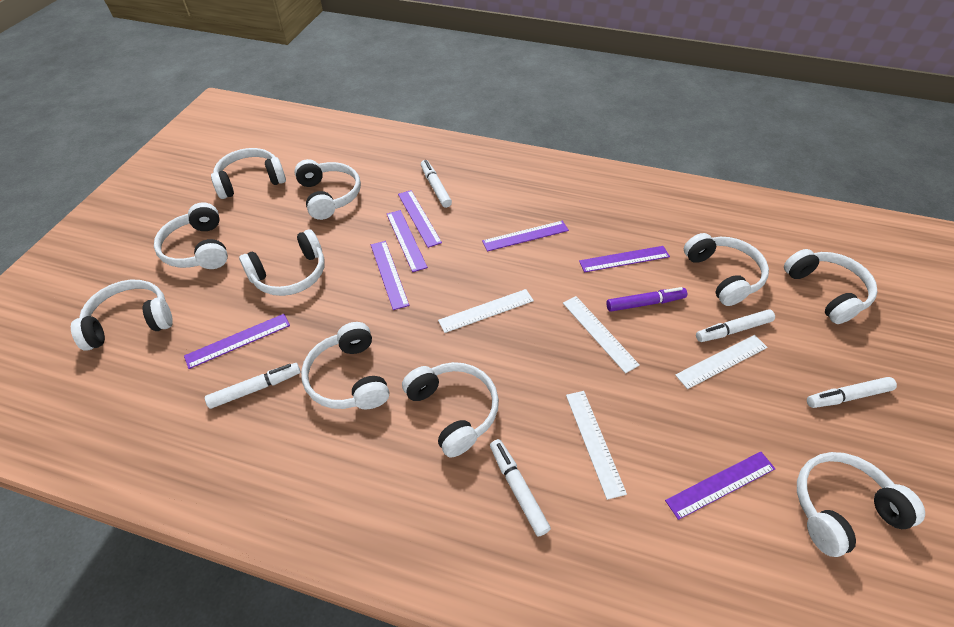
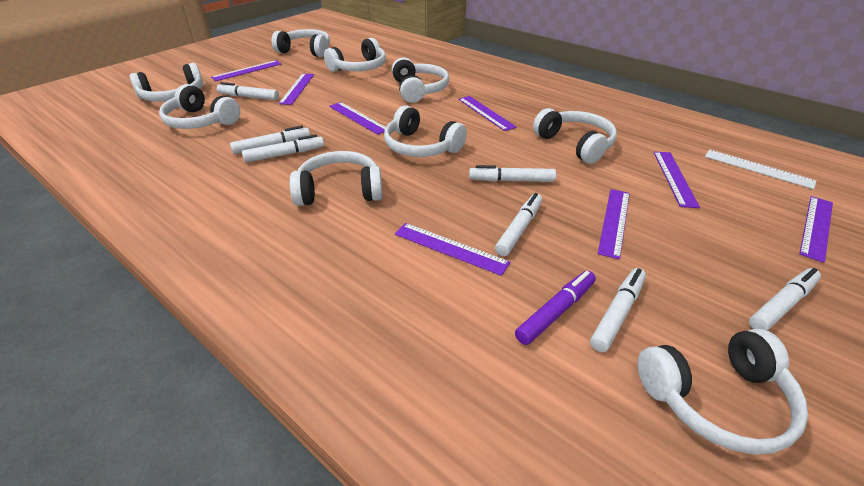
purple ruler: [184,314,290,369] [371,241,409,310] [387,210,428,272] [398,190,442,248] [482,221,569,251] [579,246,670,272] [665,451,775,520] = 7 -> [211,60,281,81] [278,74,314,105] [329,102,386,135] [395,223,510,276] [458,96,517,131] [598,189,630,260] [654,152,700,208] [799,196,833,263] = 8
white headphones: [71,280,173,351] [154,202,228,269] [211,148,286,199] [239,229,325,296] [294,159,361,220] [301,322,389,409] [402,362,499,458] [684,233,769,306] [784,249,878,324] [797,452,925,557] = 10 -> [130,63,204,102] [159,84,240,129] [272,29,330,57] [290,151,383,206] [324,38,386,72] [384,105,467,157] [392,57,449,103] [533,108,617,164] [638,329,808,455] = 9
white marker: [205,363,301,409] [421,160,452,208] [490,439,551,536] [696,309,775,342] [807,377,897,408] = 5 -> [217,82,279,100] [230,126,310,154] [242,134,324,163] [469,165,556,182] [495,193,542,256] [590,268,646,352] [749,268,821,331] = 7
white ruler: [438,289,534,333] [563,296,640,373] [566,391,627,500] [675,335,768,389] = 4 -> [705,150,816,189] = 1

